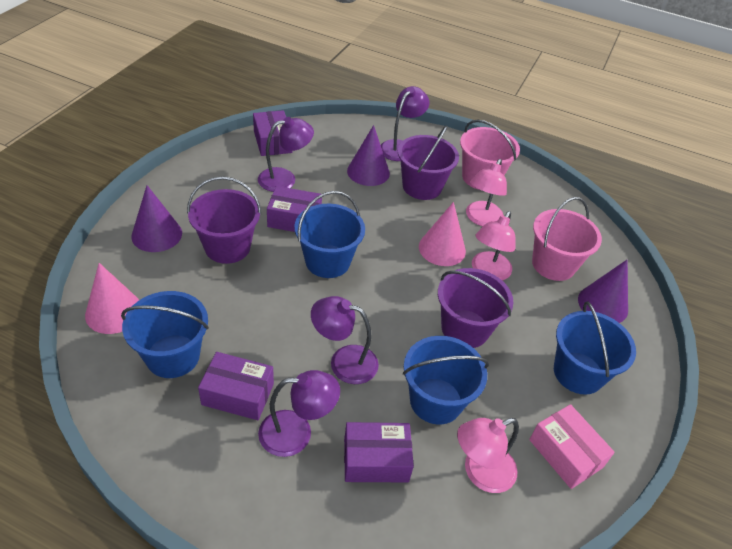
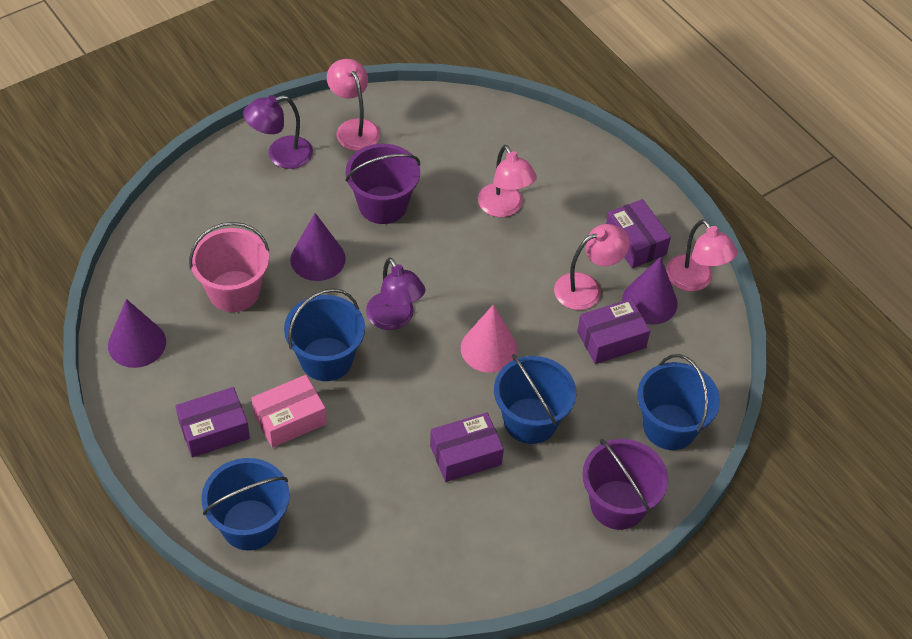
pink bucket: [460,120,520,190] [532,197,602,281] = 2 -> [189,222,269,312] = 1
pink cone: [85,263,139,334] [419,202,466,266] = 2 -> [461,305,518,373] = 1
pink lamp: [457,418,519,493] [466,159,507,226] [472,211,516,280] = 3 -> [327,59,380,151] [478,145,537,217] [554,224,630,310] [666,219,738,291] = 4
purple bucket: [187,176,261,264] [398,125,459,200] [438,268,513,348] = 3 -> [345,144,420,224] [582,439,668,530] = 2
purple lamp: [258,117,314,192] [258,370,340,457] [311,296,379,384] [381,86,429,161] = 4 -> [243,95,313,169] [366,257,426,330] = 2

